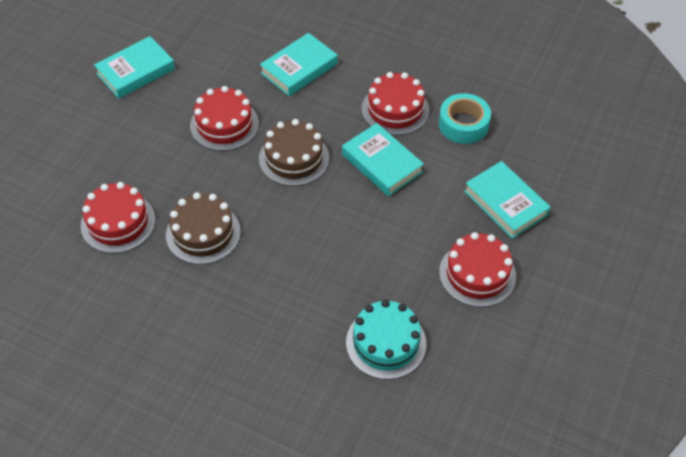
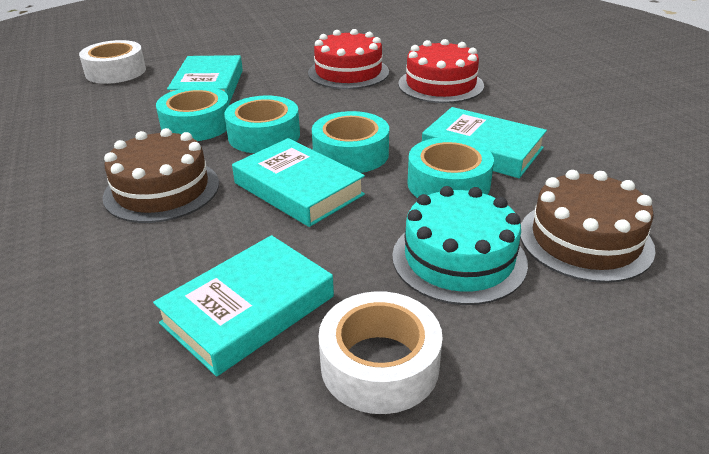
red cake: [81,182,155,253] [190,86,259,151] [362,72,429,135] [439,232,516,307] = 4 -> [308,29,389,89] [398,39,484,103] = 2
turquoise tape: [439,93,491,144] = 1 -> [156,86,229,141] [224,96,300,153] [312,111,389,173] [407,137,494,198] = 4
white tape: none = 0 -> [79,40,146,84] [318,291,443,414] = 2

